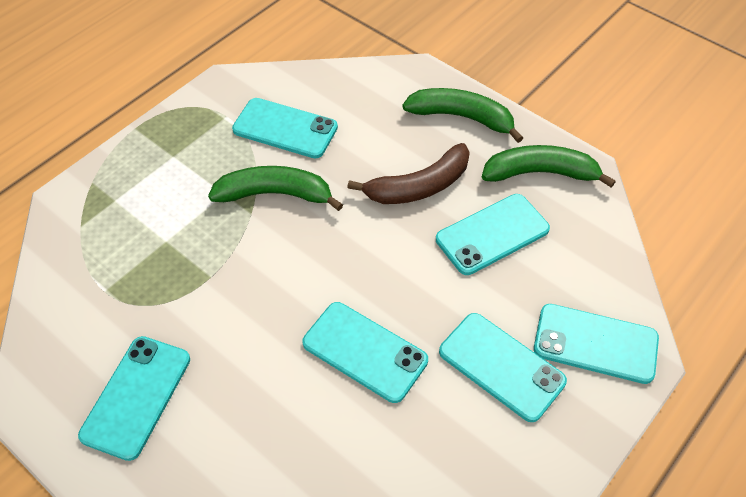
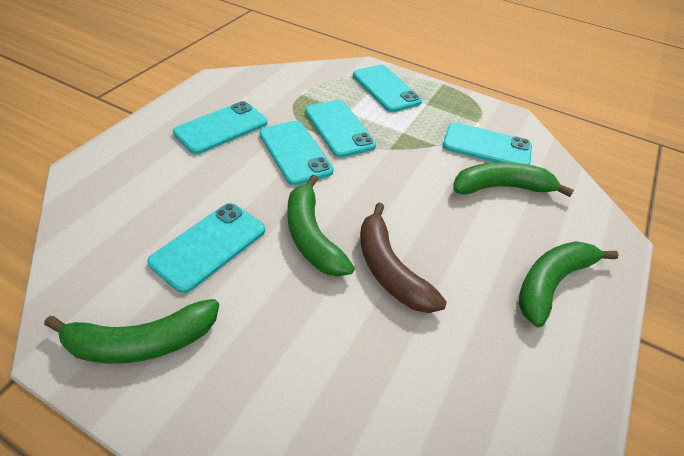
green banana: [208,166,343,211] [402,88,523,143] [482,145,616,188] = 3 -> [44,299,219,364] [287,175,355,277] [453,162,574,197] [518,241,619,327] = 4

